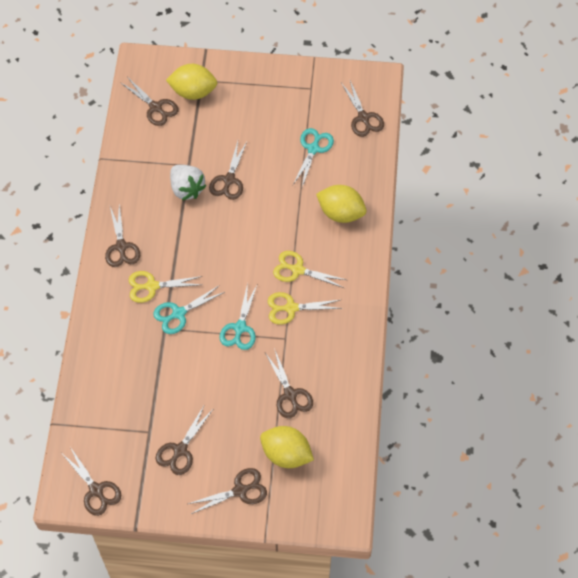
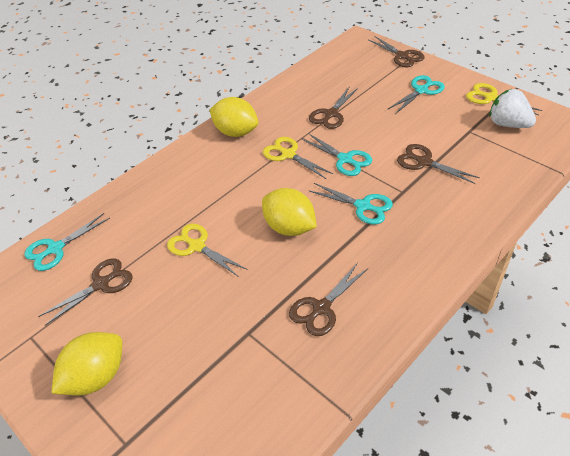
brown scissors: [63,447,121,516] [105,204,140,267] [121,77,178,126] [156,404,213,475] [188,468,267,514] [209,141,247,200] [265,348,313,418] [342,81,384,137] = 8 -> [38,258,133,326] [289,263,367,336] [309,86,358,129] [369,36,425,67] [397,144,480,184] = 5
turquoise scissors: [153,285,225,334] [219,283,257,350] [293,128,334,187] = 3 -> [24,213,110,271] [302,133,372,176] [308,183,393,225] [387,75,445,114] = 4

